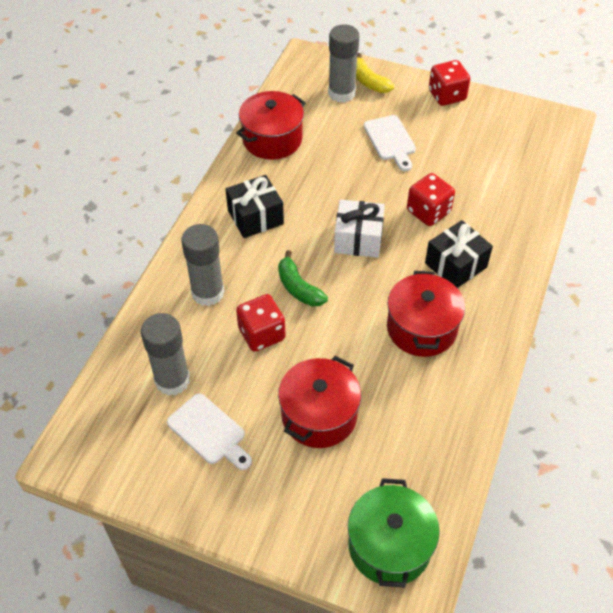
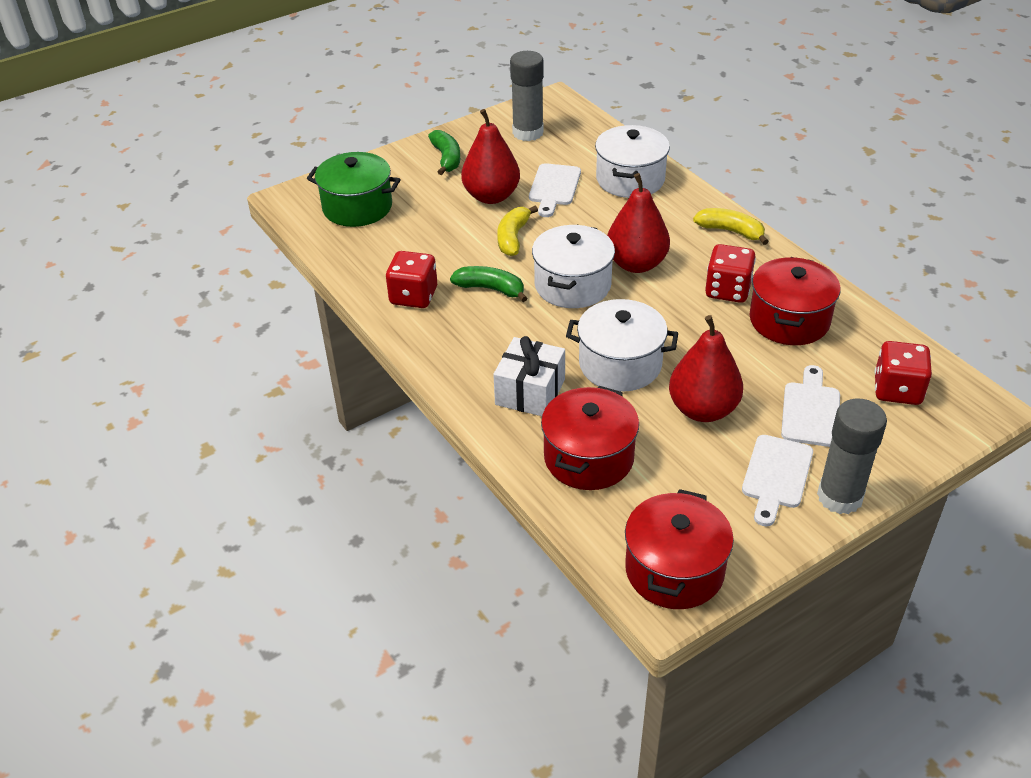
black gift: [226,175,284,238] [425,220,493,288] = 2 -> none = 0
green banana: [278,250,328,307] = 1 -> [428,130,460,175] [450,266,528,302] = 2
grey glue stick: [141,313,190,396] [181,224,224,306] [328,24,359,103] = 3 -> [510,51,544,141] [817,399,887,514] = 2
red pear: none = 0 -> [461,109,520,204] [607,173,670,273] [669,315,743,422] = 3
white cutting board: [167,393,252,470] [364,115,416,171] = 2 -> [529,163,581,217] [742,435,813,526] [781,365,840,447] = 3
white pot: none = 0 -> [532,225,615,308] [566,299,678,392] [595,125,670,198] = 3
yellow banana: [356,53,394,93] = 1 -> [497,206,538,256] [693,208,769,245] = 2

